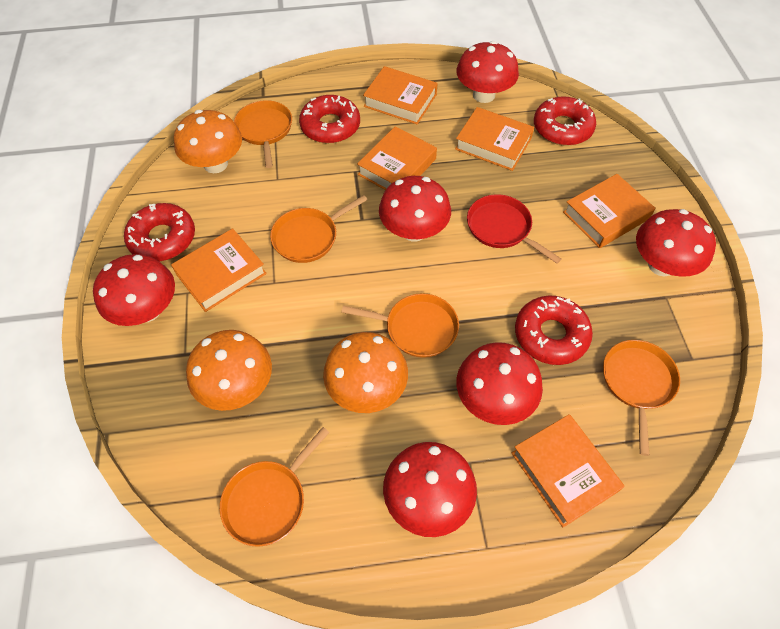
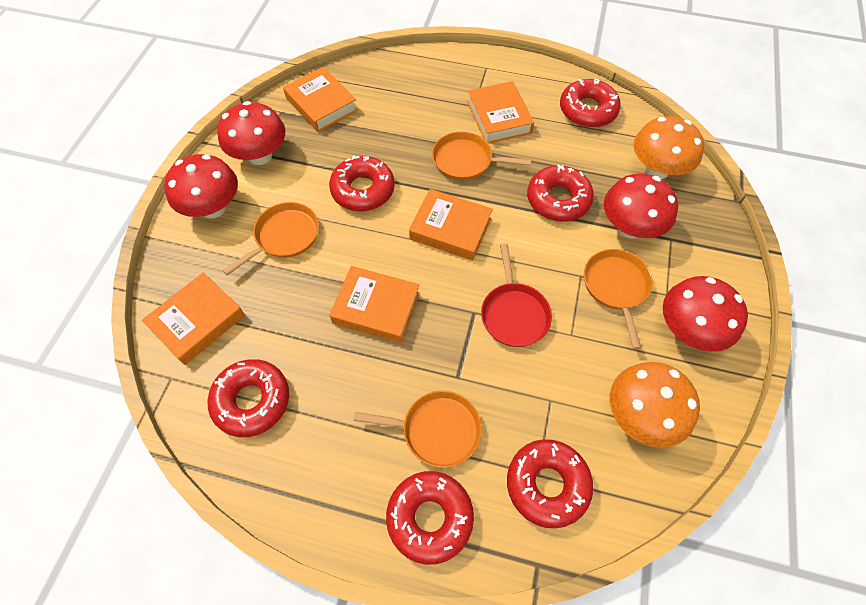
orange book: [171,228,267,312] [357,126,437,190] [363,66,438,124] [455,107,534,171] [512,414,625,528] [563,174,655,248] = 6 -> [142,272,245,365] [283,67,358,132] [329,266,420,343] [409,189,493,260] [467,81,534,144] = 5
orange mushroom: [174,110,242,173] [186,330,272,411] [323,332,408,413] = 3 -> [610,362,700,448] [634,116,704,179] = 2
orange pan: [220,427,330,547] [234,100,292,168] [270,195,368,263] [341,293,459,358] [603,340,680,456] = 5 -> [222,202,319,275] [353,391,482,468] [432,131,531,180] [584,249,653,349] = 4
red donut: [124,203,195,261] [299,95,360,143] [515,295,593,365] [534,96,596,146] = 4 -> [207,359,289,437] [329,155,395,211] [386,471,474,565] [507,439,593,529] [527,164,594,222] [560,78,621,127] = 6
red mushroom: [93,254,175,326] [379,176,451,242] [383,442,477,537] [456,41,519,103] [457,342,543,425] [636,209,716,277] = 6 -> [164,154,238,218] [217,101,285,165] [604,174,678,238] [663,276,748,352] = 4

